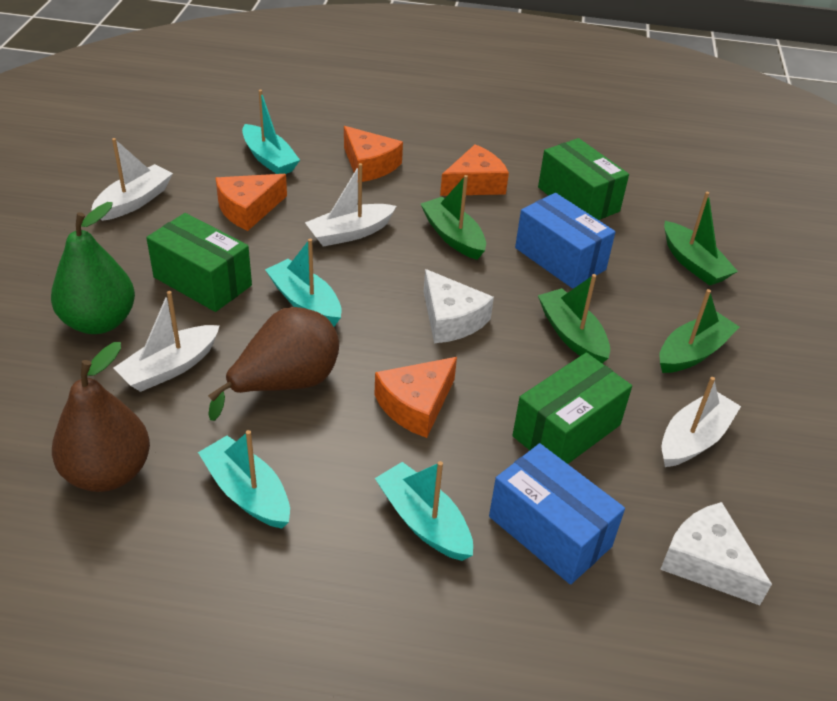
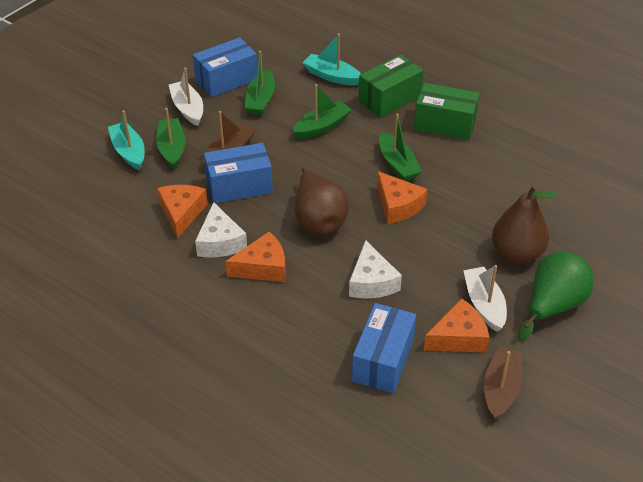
blue box: [489,443,625,585] [515,193,615,289] = 2 -> [193,37,258,97] [204,143,273,203] [352,303,416,393] = 3
brown boat: none = 0 -> [203,111,256,165] [484,347,522,420] = 2
green box: [146,213,252,312] [512,353,632,464] [538,138,629,220] = 3 -> [359,55,423,118] [414,83,480,140] = 2
turquoise boat: [198,430,290,529] [242,90,300,174] [265,239,342,327] [375,461,473,561] = 4 -> [108,110,145,171] [302,34,361,85] = 2
white boat: [91,138,173,221] [113,291,220,392] [305,163,396,247] [661,377,741,467] = 4 -> [169,68,203,126] [463,265,507,332] = 2

